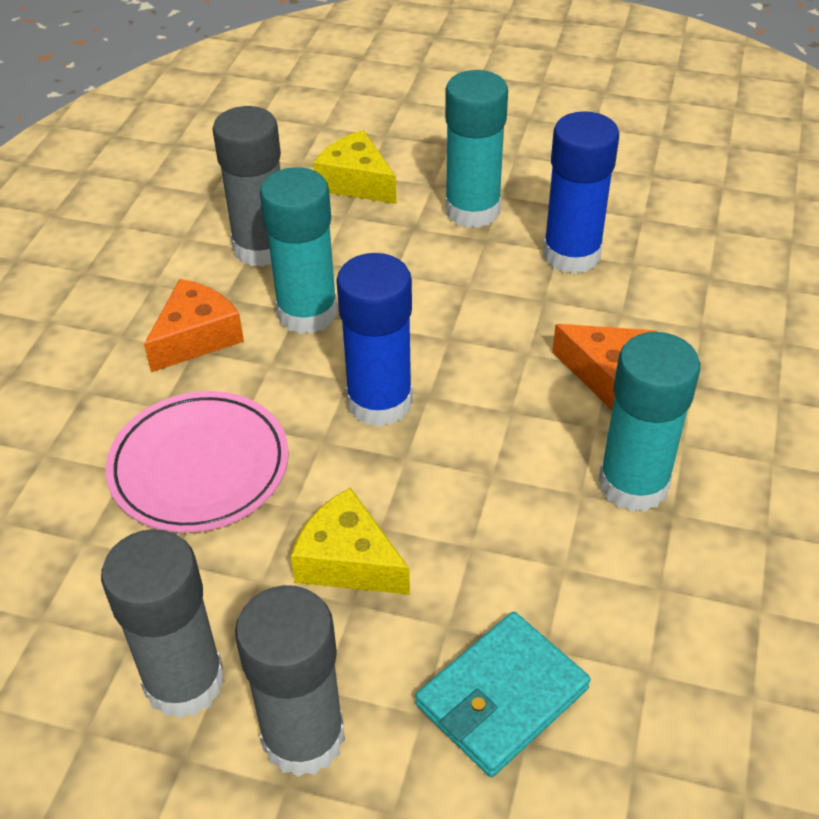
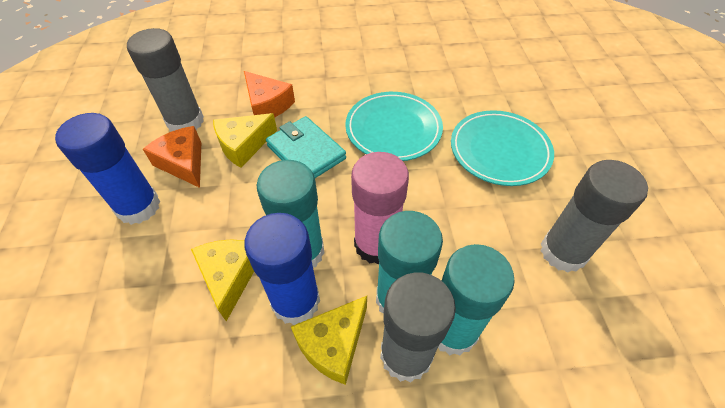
pink glue stick: none = 0 -> [351,152,409,265] = 1
pink plate: [106,391,289,532] = 1 -> none = 0
turquoise plate: none = 0 -> [345,92,443,161] [451,110,554,186] = 2
yellow cheese: [291,487,410,595] [313,130,396,204] = 2 -> [191,239,254,321] [213,113,277,168] [291,296,367,385] = 3

